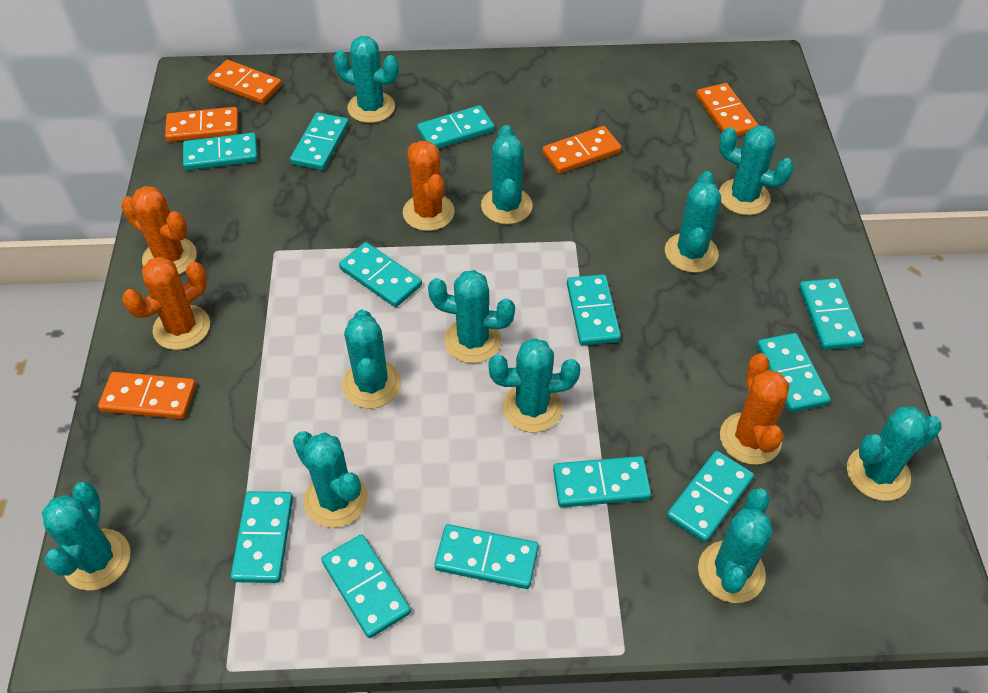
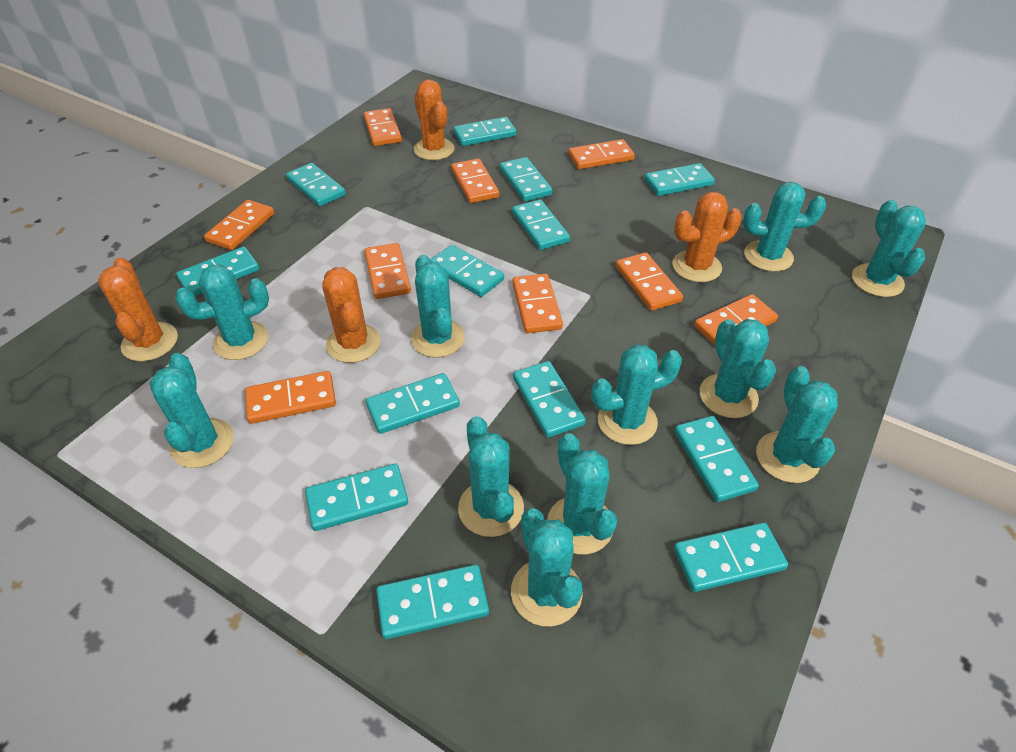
orange domino: [98,372,196,419] [165,107,238,142] [207,60,282,104] [542,126,621,174] [696,83,758,136] = 5 -> [204,200,274,250] [245,371,336,424] [364,108,402,146] [364,243,411,299] [451,159,499,203] [512,274,563,333] [568,139,635,169] [616,252,683,311] [694,294,778,345] = 9
turquoise domino: [183,133,258,170] [231,491,293,583] [290,113,349,170] [321,534,411,638] [339,242,422,307] [417,105,495,148] [435,524,538,589] [553,456,651,507] [567,274,621,346] [667,451,754,543] [757,333,830,412] [799,278,864,350] = 12 -> [176,247,259,296] [286,163,346,207] [305,464,408,531] [366,373,460,434] [376,565,489,639] [430,245,504,297] [453,117,517,146] [500,157,553,202] [512,199,570,250] [513,361,586,438] [644,163,715,196] [674,416,759,502] [674,522,788,592] = 13

